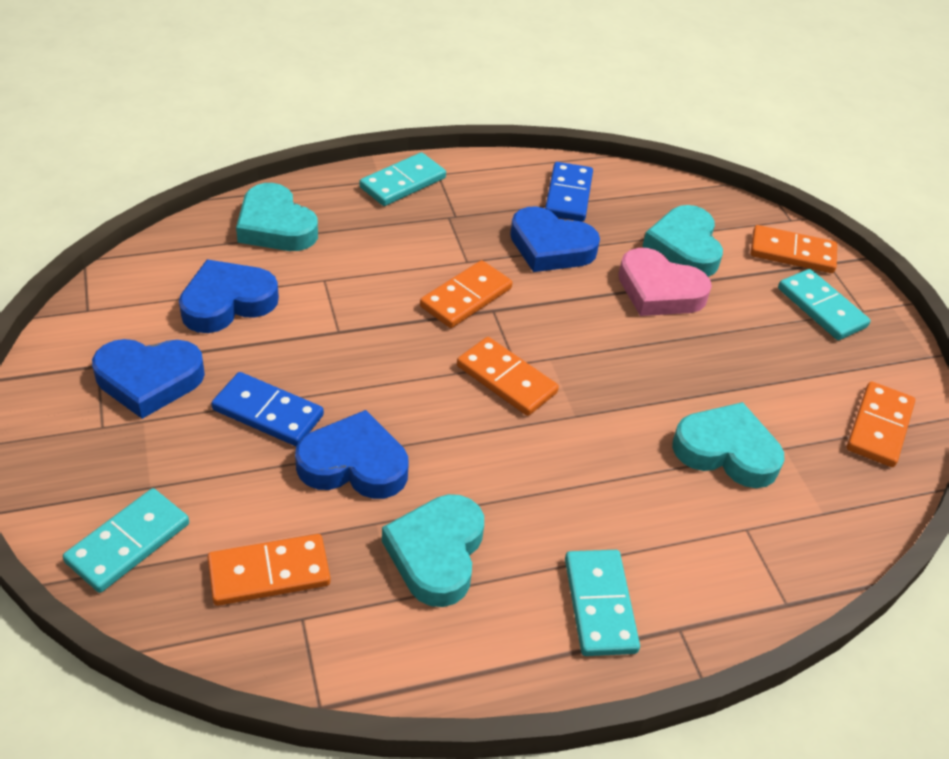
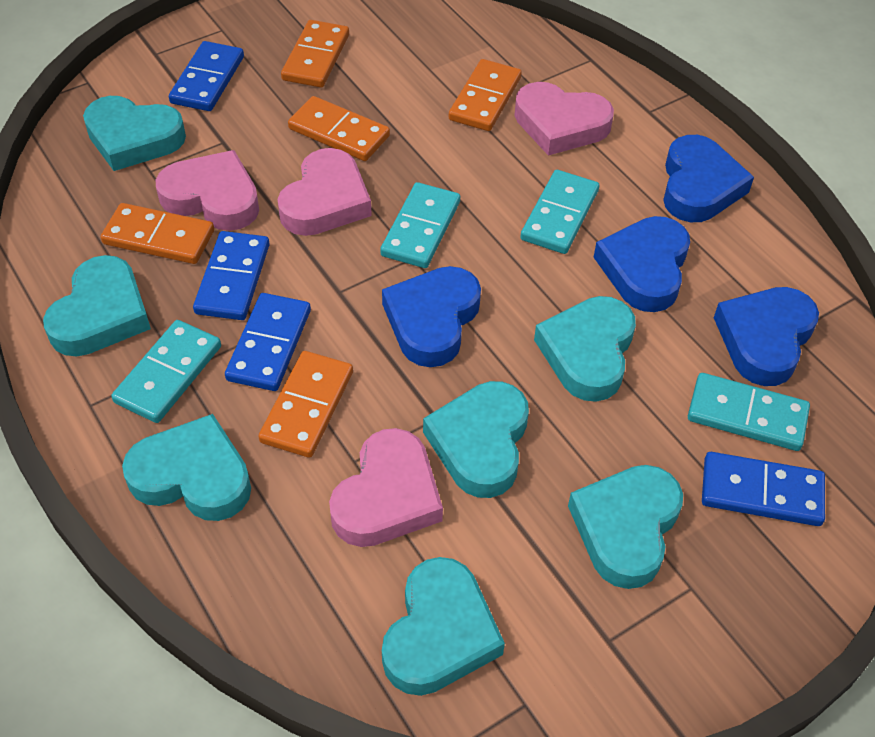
blue domino: [211,372,324,446] [545,162,593,222] = 2 -> [169,41,244,111] [193,231,270,320] [225,293,311,391] [702,452,825,526] = 4
pink heart: [618,248,712,316] = 1 -> [156,150,259,231] [277,148,372,236] [329,428,443,547] [514,82,614,156] = 4
turquoise heart: [236,183,318,251] [382,494,484,607] [642,205,723,277] [672,402,784,488] = 4 -> [43,255,151,357] [83,96,186,171] [122,414,251,521] [382,557,505,696] [423,381,529,498] [534,296,636,402] [568,465,683,589] = 7

